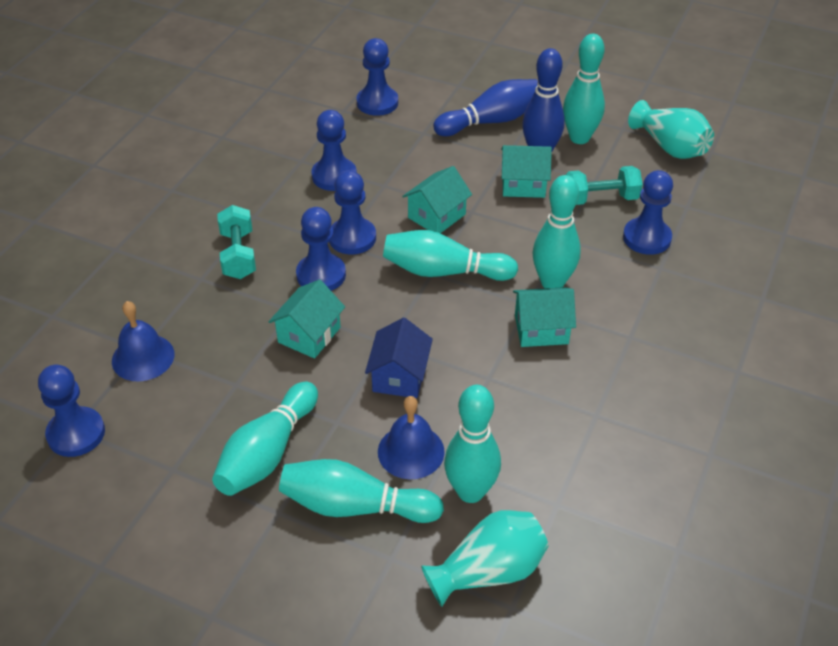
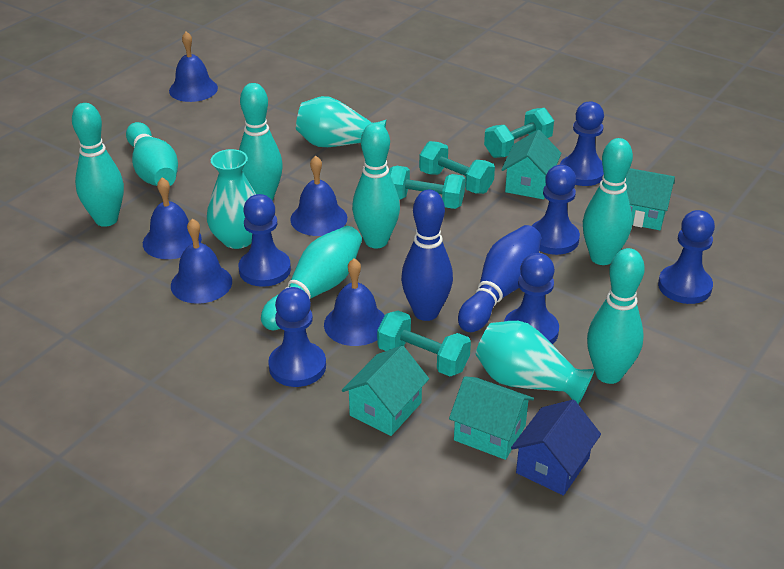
blue bell: [112,301,174,382] [378,396,445,479] = 2 -> [143,177,202,259] [169,32,218,102] [171,219,232,304] [290,156,347,236] [324,258,385,346] = 5
turquoise bowling pin: [212,382,318,496] [279,459,444,523] [383,230,518,281] [444,385,501,503] [533,175,581,288] [563,34,605,144] = 6 -> [72,103,124,227] [126,122,178,186] [239,83,283,201] [261,226,362,330] [352,123,400,248] [583,138,633,265] [587,248,645,384] = 7
turquoise dumbbell: [217,205,256,279] [566,166,643,205] = 2 -> [377,310,471,376] [389,166,465,209] [419,141,495,194] [484,108,554,158] = 4
turquoise vase: [421,510,548,607] [628,100,714,159] = 2 -> [207,149,256,249] [296,96,386,147] [476,321,595,405] = 3

